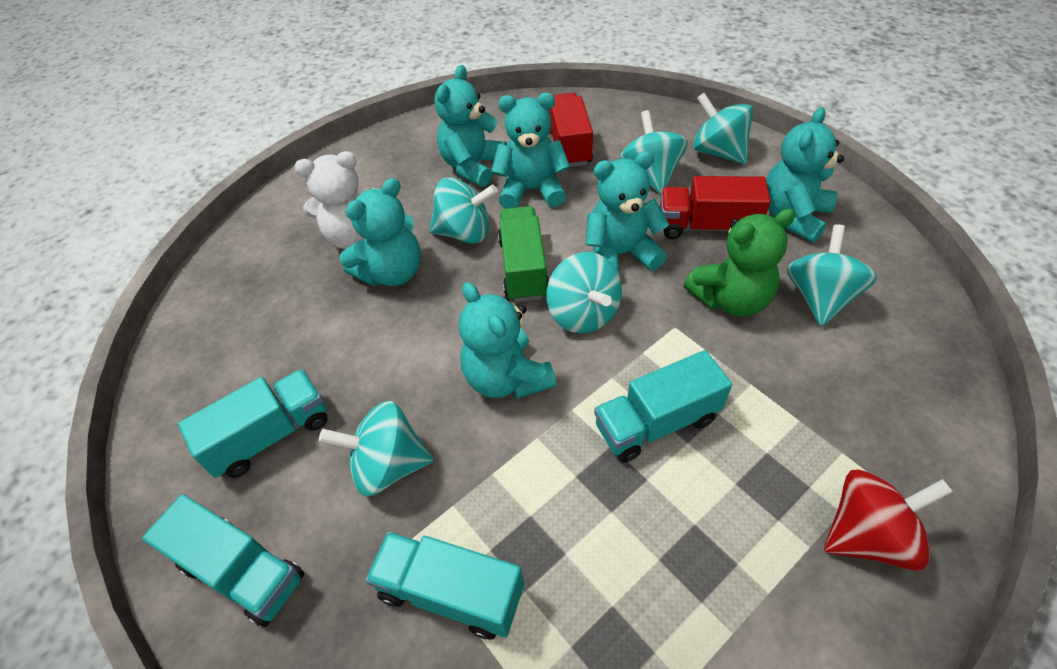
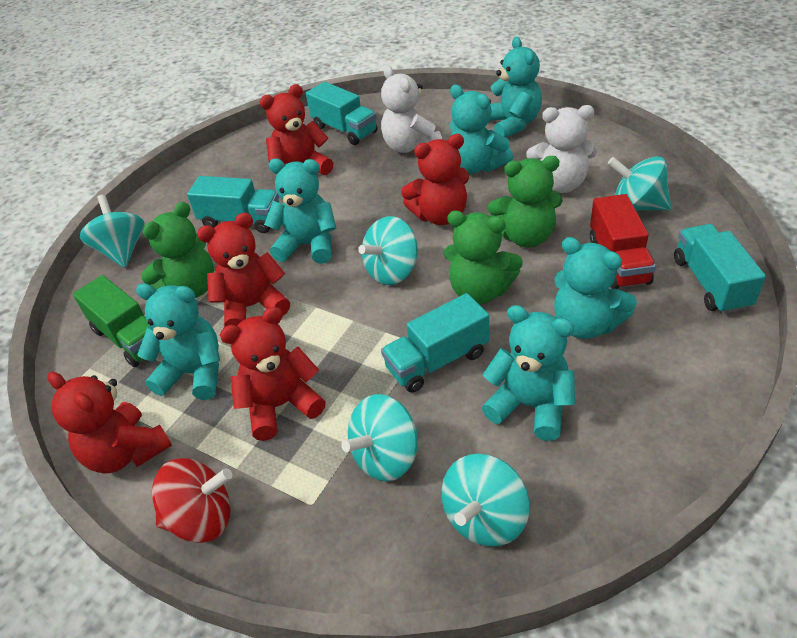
green teddy bear: [684,208,796,317] = 1 -> [141,202,215,298] [444,211,523,304] [488,156,563,248] = 3
red teddy bear: none = 0 -> [47,372,172,474] [197,213,290,327] [220,307,326,441] [260,84,333,175] [401,134,469,225] = 5
red truck: [549,93,593,167] [660,176,771,239] = 2 -> [589,194,656,289] = 1
turquoise spinning top: [319,401,434,497] [429,178,498,244] [547,252,622,333] [619,110,687,194] [693,93,753,164] [787,224,877,326] = 6 -> [80,195,145,268] [341,394,418,481] [358,216,418,285] [442,454,529,547] [608,156,671,211] = 5
white teddy bear: [294,151,378,249] = 1 -> [381,65,442,153] [526,105,597,193] = 2

